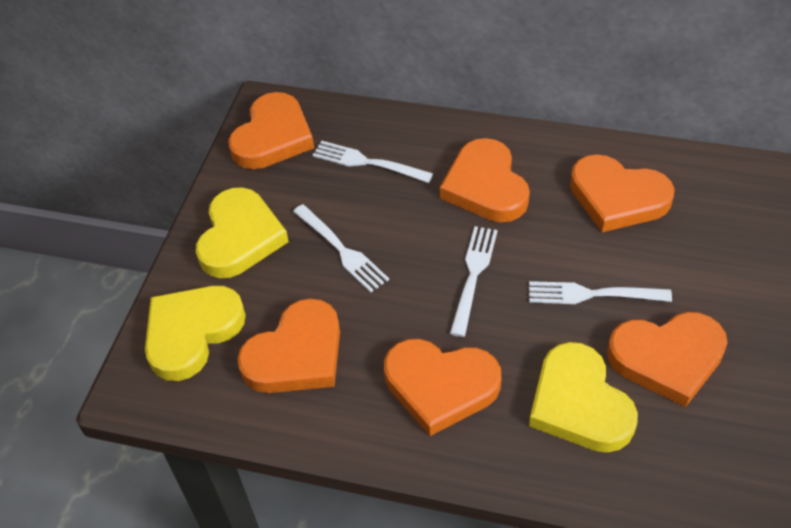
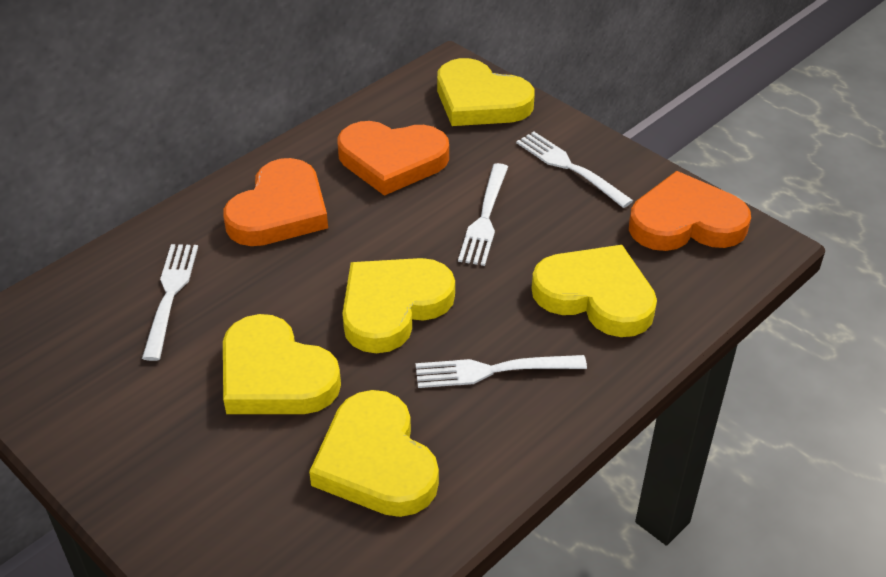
orange heart: [228,92,314,169] [237,298,340,393] [384,339,501,436] [440,138,530,222] [570,154,675,232] [607,312,727,407] = 6 -> [223,158,328,246] [337,121,449,196] [629,171,751,251] = 3
yellow heart: [145,286,246,381] [196,187,289,278] [529,342,638,453] = 3 -> [223,314,341,414] [309,390,439,517] [342,258,455,353] [437,58,535,126] [531,245,657,337] = 5

